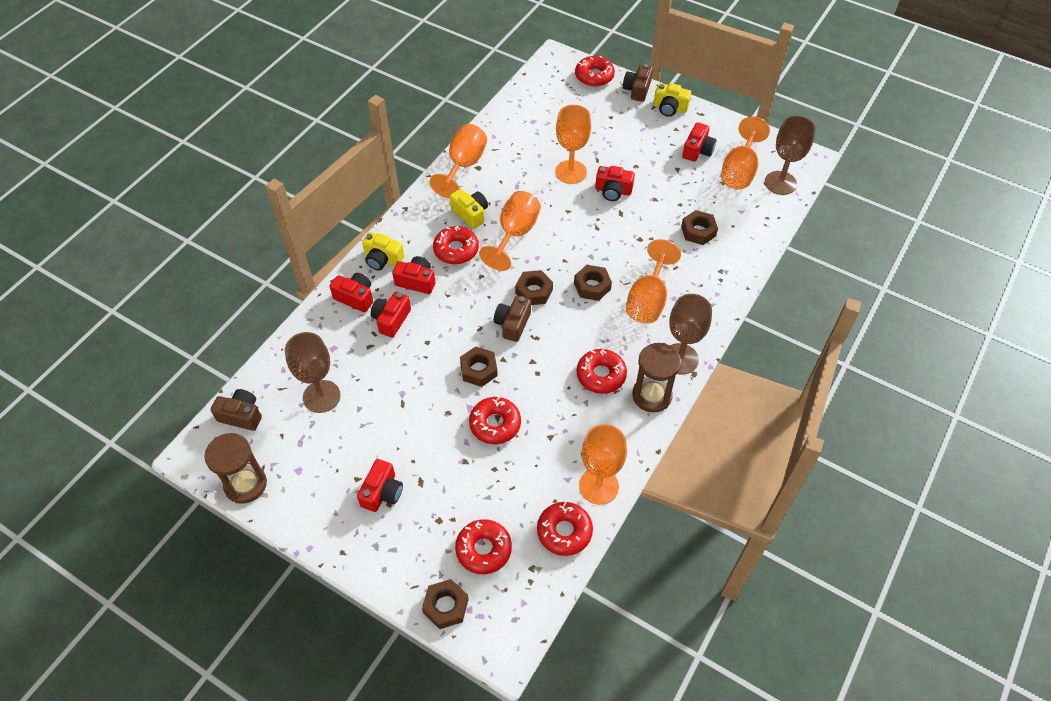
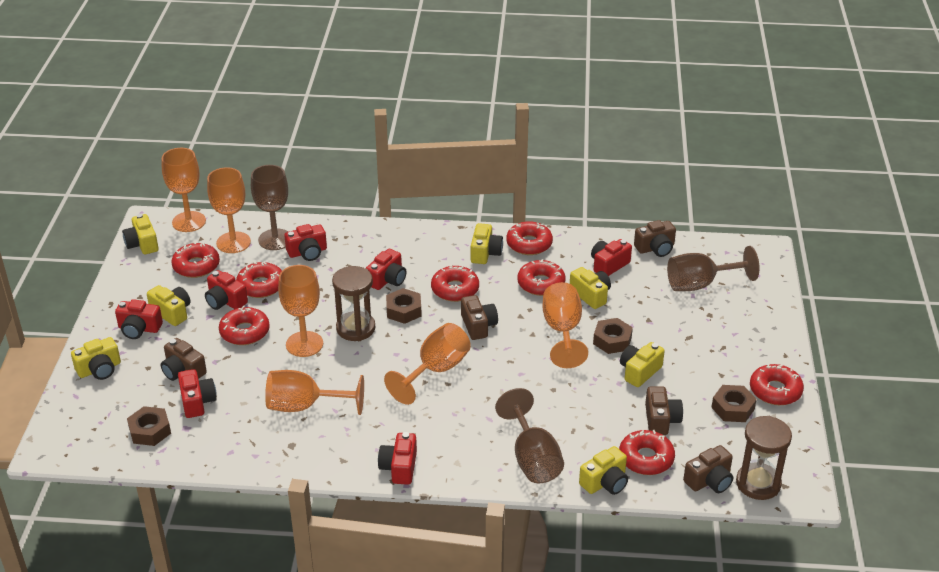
brown camera: [211,389,262,431] [494,296,531,342] [623,64,653,102] = 3 -> [161,338,207,381] [461,295,498,340] [634,220,676,257] [645,386,683,435] [683,445,733,493] = 5
brown nut: [422,579,469,629] [460,346,498,387] [515,270,553,305] [574,265,612,301] [681,210,718,245] = 5 -> [127,406,171,446] [386,288,422,324] [593,318,633,354] [711,385,757,422] = 4
red camera: [330,273,373,312] [357,459,403,512] [371,292,411,338] [392,256,436,294] [595,166,635,201] [682,122,717,162] = 6 -> [115,299,163,339] [178,369,217,418] [205,270,248,310] [284,224,327,261] [366,249,406,290] [378,432,417,485] [591,239,632,276] = 7
red donut: [433,226,479,264] [455,519,512,574] [469,397,521,444] [537,502,593,556] [575,56,615,87] [577,349,627,394] = 6 -> [171,242,220,278] [219,306,270,345] [236,261,282,298] [431,265,479,302] [506,221,553,255] [517,259,566,296] [619,430,675,475] [750,364,804,405] = 8
yellow camera: [362,232,404,271] [450,189,488,229] [654,83,691,117] = 3 -> [71,337,121,380] [122,214,159,255] [147,285,191,326] [471,223,503,264] [570,267,611,309] [579,446,628,495] [620,342,665,387] = 7

